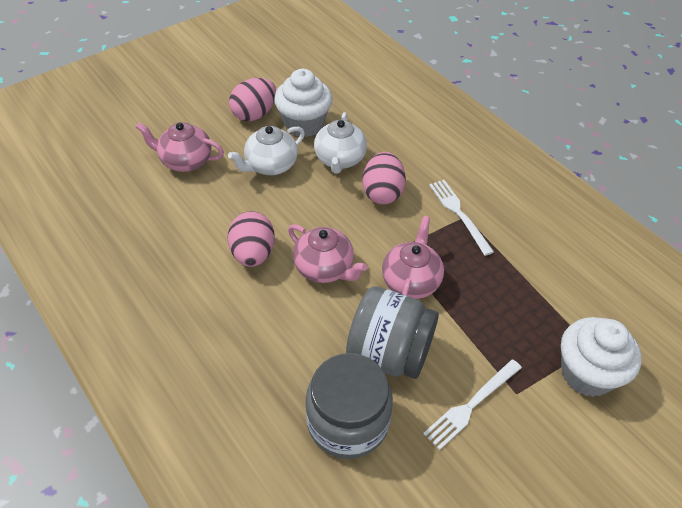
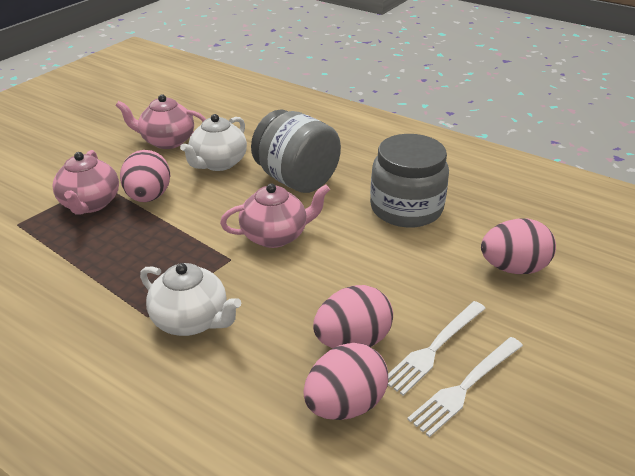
pink egg: [228,211,275,267] [229,78,276,121] [362,152,406,204] = 3 -> [120,150,171,202] [303,343,388,420] [313,285,393,348] [481,218,556,274] = 4
white cupcake: [274,69,332,137] [561,317,642,397] = 2 -> none = 0

